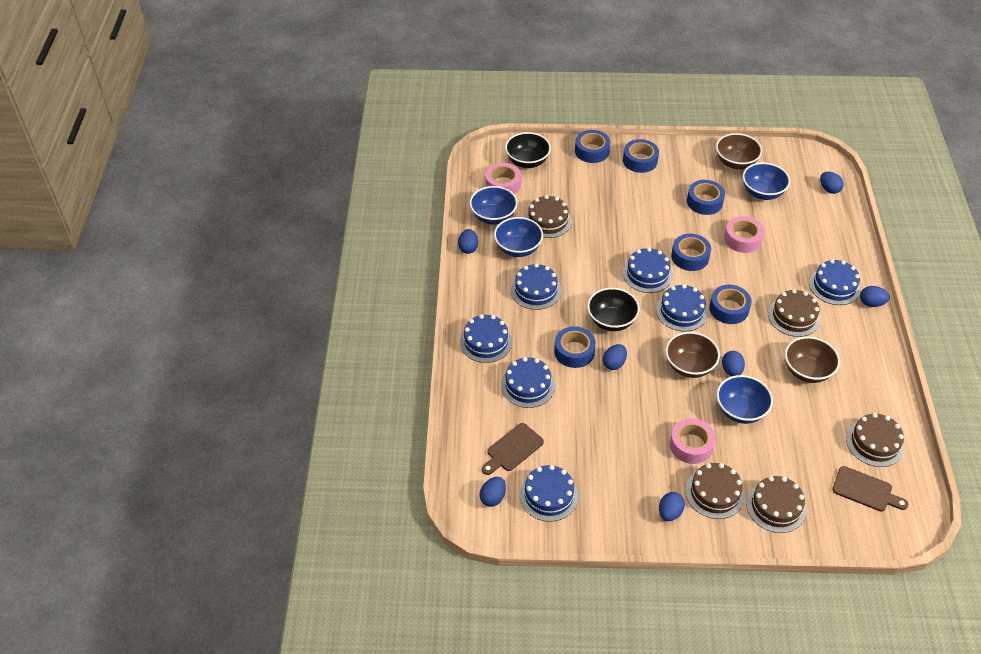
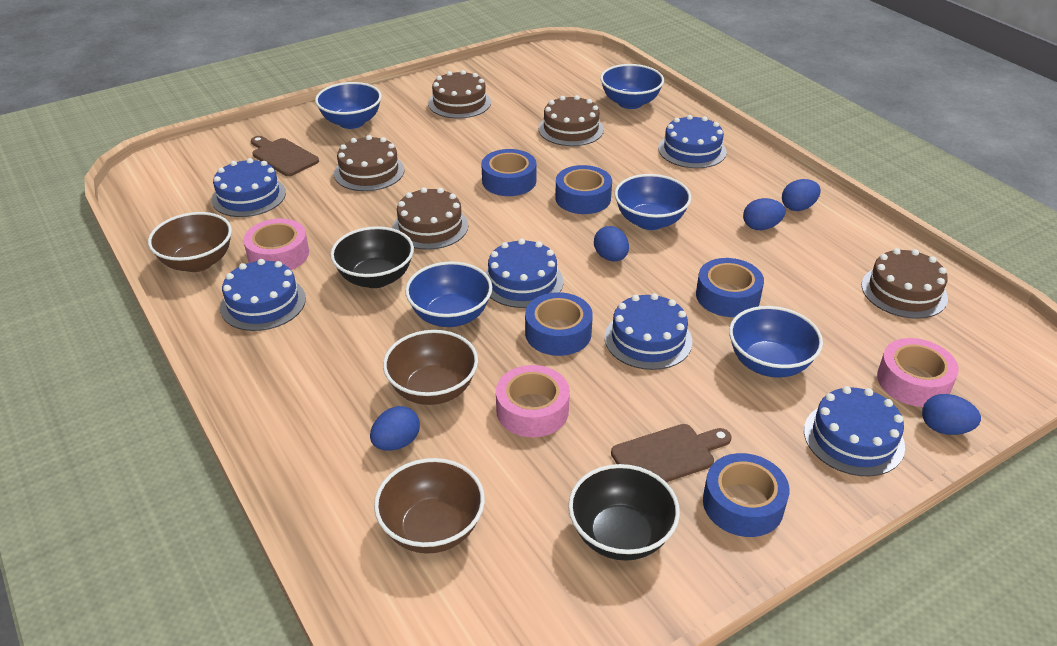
blue bowl: [470,186,518,225] [494,217,543,257] [717,375,773,424] [743,163,790,200] = 4 -> [315,82,382,129] [405,261,492,327] [600,64,664,109] [614,174,691,230] [729,306,823,378] = 5
blue cake: [460,314,512,363] [501,357,555,408] [511,263,561,310] [520,465,578,522] [623,248,673,293] [656,284,708,331] [809,259,861,305] = 7 -> [211,158,286,217] [220,259,306,331] [485,238,563,308] [605,293,692,370] [658,115,727,168] [804,386,905,476] = 6
blue egg: [458,229,478,254] [479,477,506,507] [603,344,627,370] [659,492,685,521] [722,351,745,376] [820,172,844,194] [860,286,890,307] = 7 -> [370,406,420,451] [594,226,629,262] [743,198,786,230] [782,179,821,211] [922,394,981,435] = 5
blue tape: [554,326,596,368] [575,130,610,163] [623,139,659,173] [671,234,711,271] [687,180,725,215] [709,285,752,324] = 6 -> [481,149,537,196] [525,292,593,356] [555,165,612,214] [696,258,764,317] [703,453,790,537] = 5

